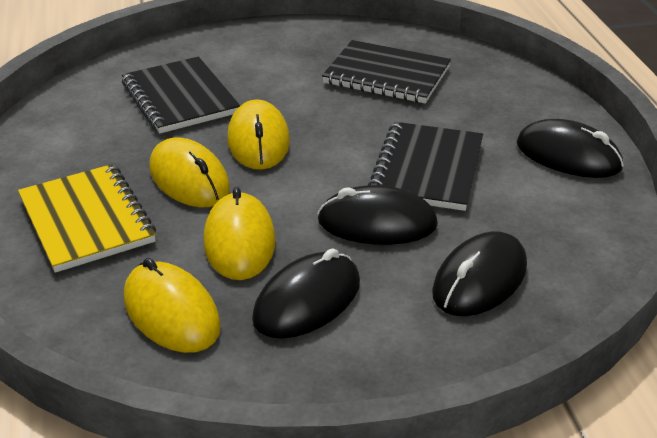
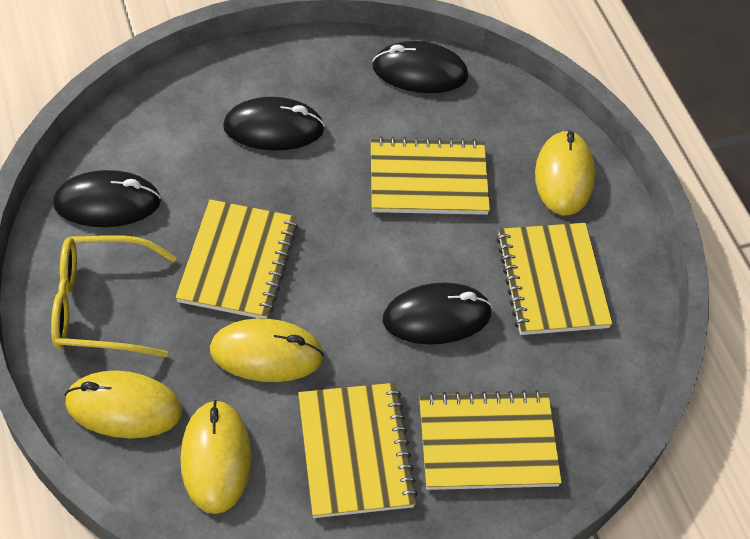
black notebook: [122,56,240,134] [322,40,451,103] [368,122,483,211] = 3 -> none = 0
yellow glasses: none = 0 -> [51,235,177,357] = 1
yellow notebook: [18,164,156,273] = 1 -> [175,200,298,319] [298,383,418,518] [371,137,490,215] [419,390,562,490] [496,223,612,335] = 5

